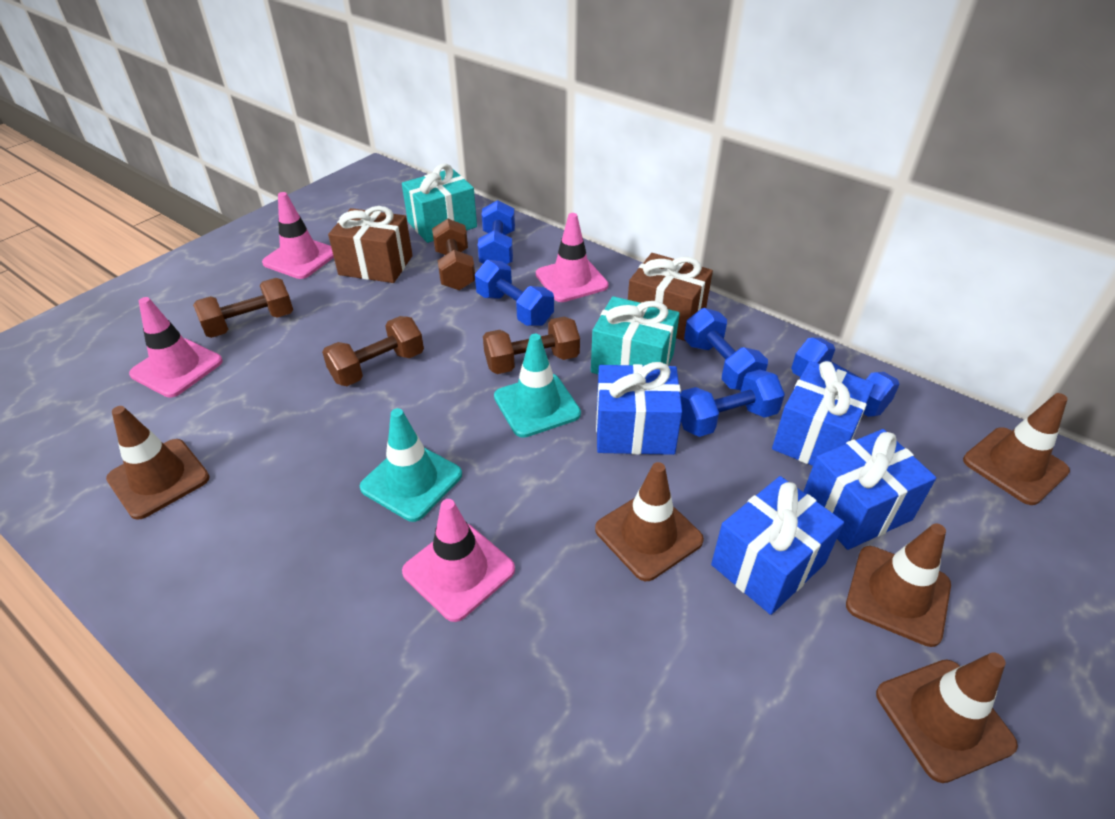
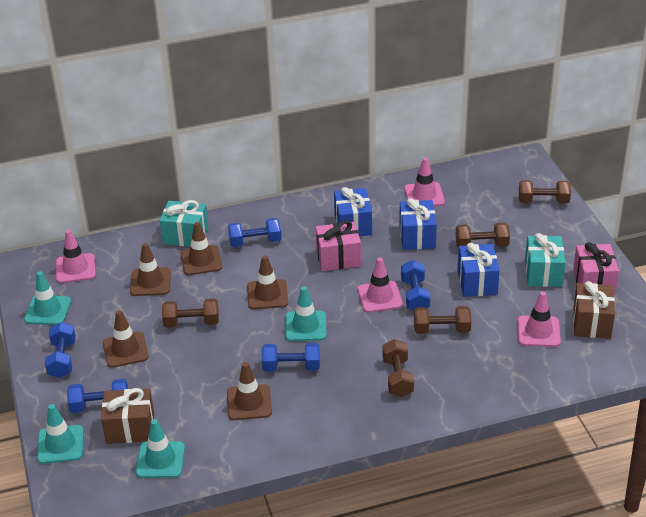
blue gift: [596,362,682,455] [711,476,844,615] [772,361,875,466] [803,429,936,550] = 4 -> [334,187,372,236] [399,198,437,250] [458,243,500,297] = 3
brown dumbbell: [193,278,293,338] [322,316,424,386] [432,218,475,290] [483,316,580,374] = 4 -> [162,299,219,328] [382,339,414,397] [414,306,471,334] [456,223,510,248] [519,180,571,203] = 5
pink gift: none = 0 -> [316,220,361,271] [573,242,619,295] = 2
turquoise traffic cone: [360,408,462,522] [494,334,581,438] = 2 -> [24,271,71,325] [37,404,84,464] [136,419,185,478] [285,287,326,341] = 4

